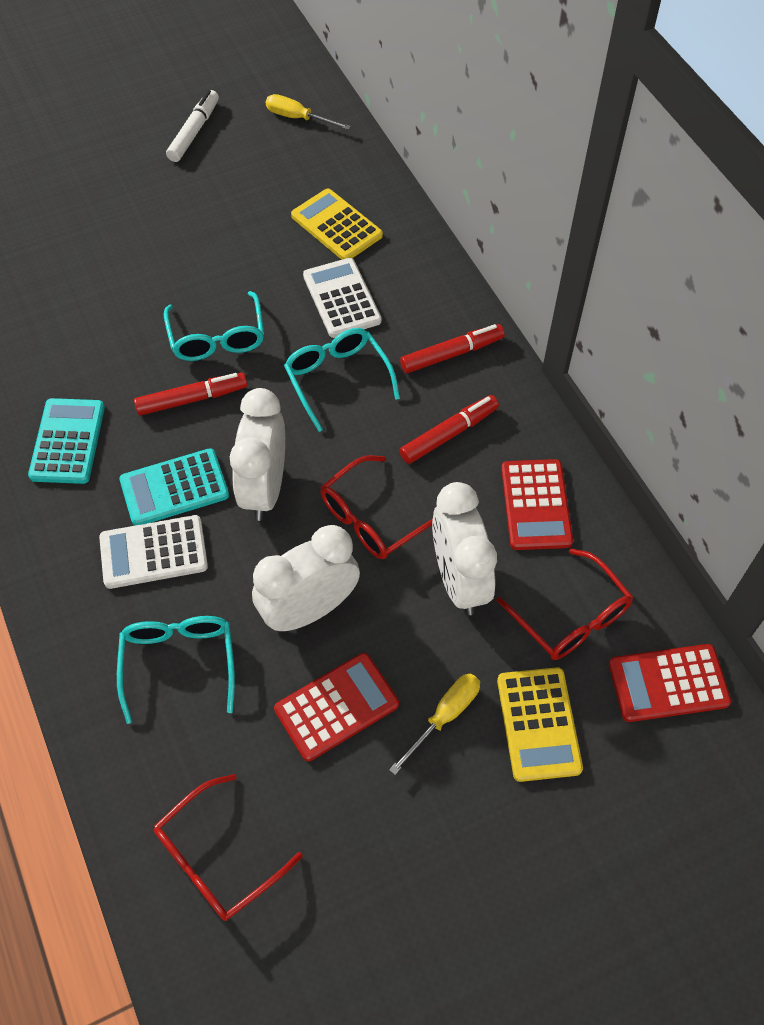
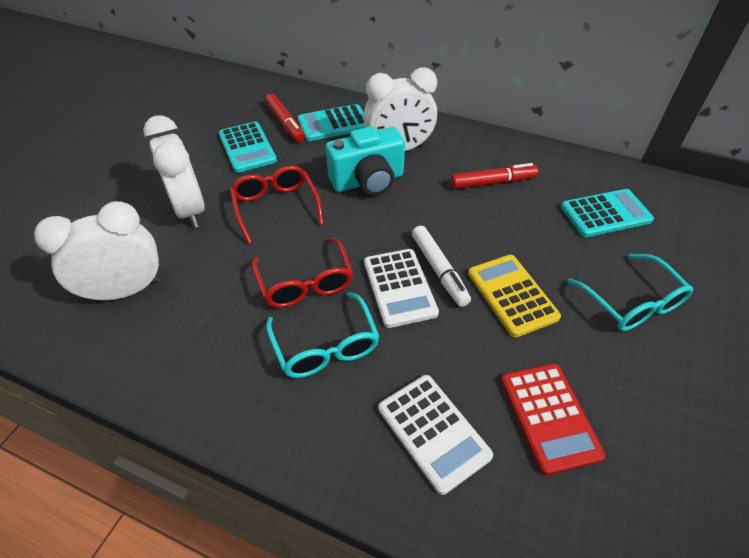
red calculator: [274,653,399,761] [501,459,573,550] [609,644,731,722] = 3 -> [501,363,605,475] = 1
red glasses: [154,774,303,921] [320,455,433,559] [497,548,633,660] = 3 -> [230,165,323,244] [252,238,353,308] = 2
red marker: [134,373,247,416] [399,395,499,464] [400,324,505,373] = 3 -> [265,94,305,143] [451,163,538,189] = 2
turquoise calculator: [28,398,105,484] [119,448,229,526] = 2 -> [219,122,277,173] [298,104,366,141] [561,189,654,237] = 3
turquoise camera: none = 0 -> [326,126,405,195] = 1
turquoise glasses: [117,616,235,724] [164,291,264,361] [284,328,400,432] = 3 -> [266,292,380,378] [567,254,693,331] = 2
yellow calculator: [291,189,383,260] [497,667,583,782] = 2 -> [468,255,561,337] = 1
yellow screwdriver: [266,94,351,130] [389,674,480,775] = 2 -> none = 0

